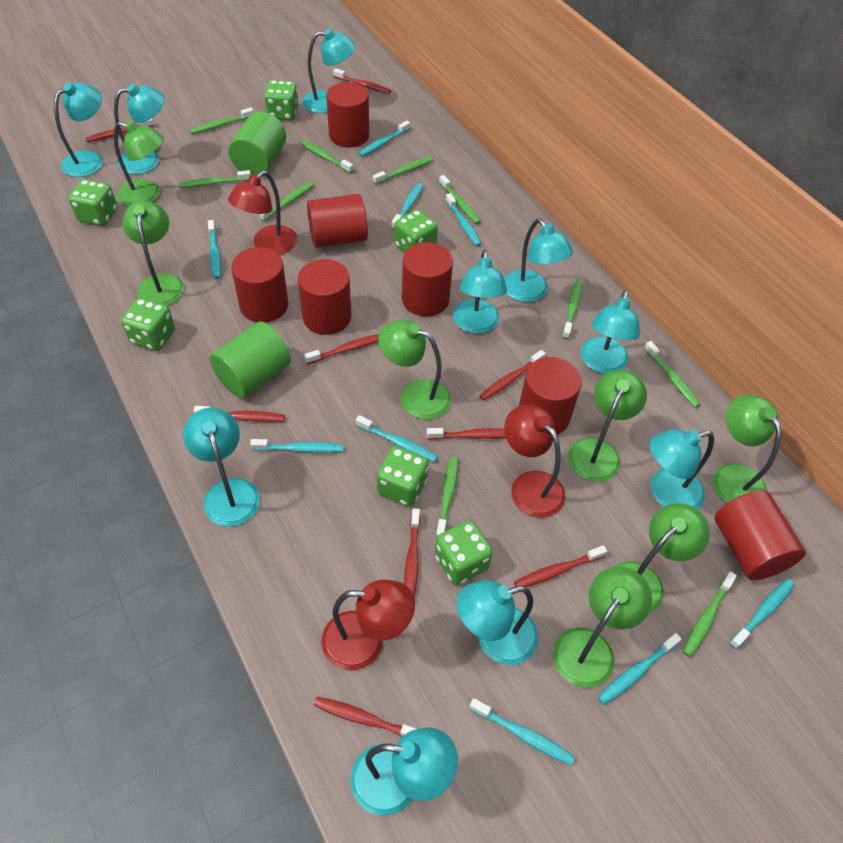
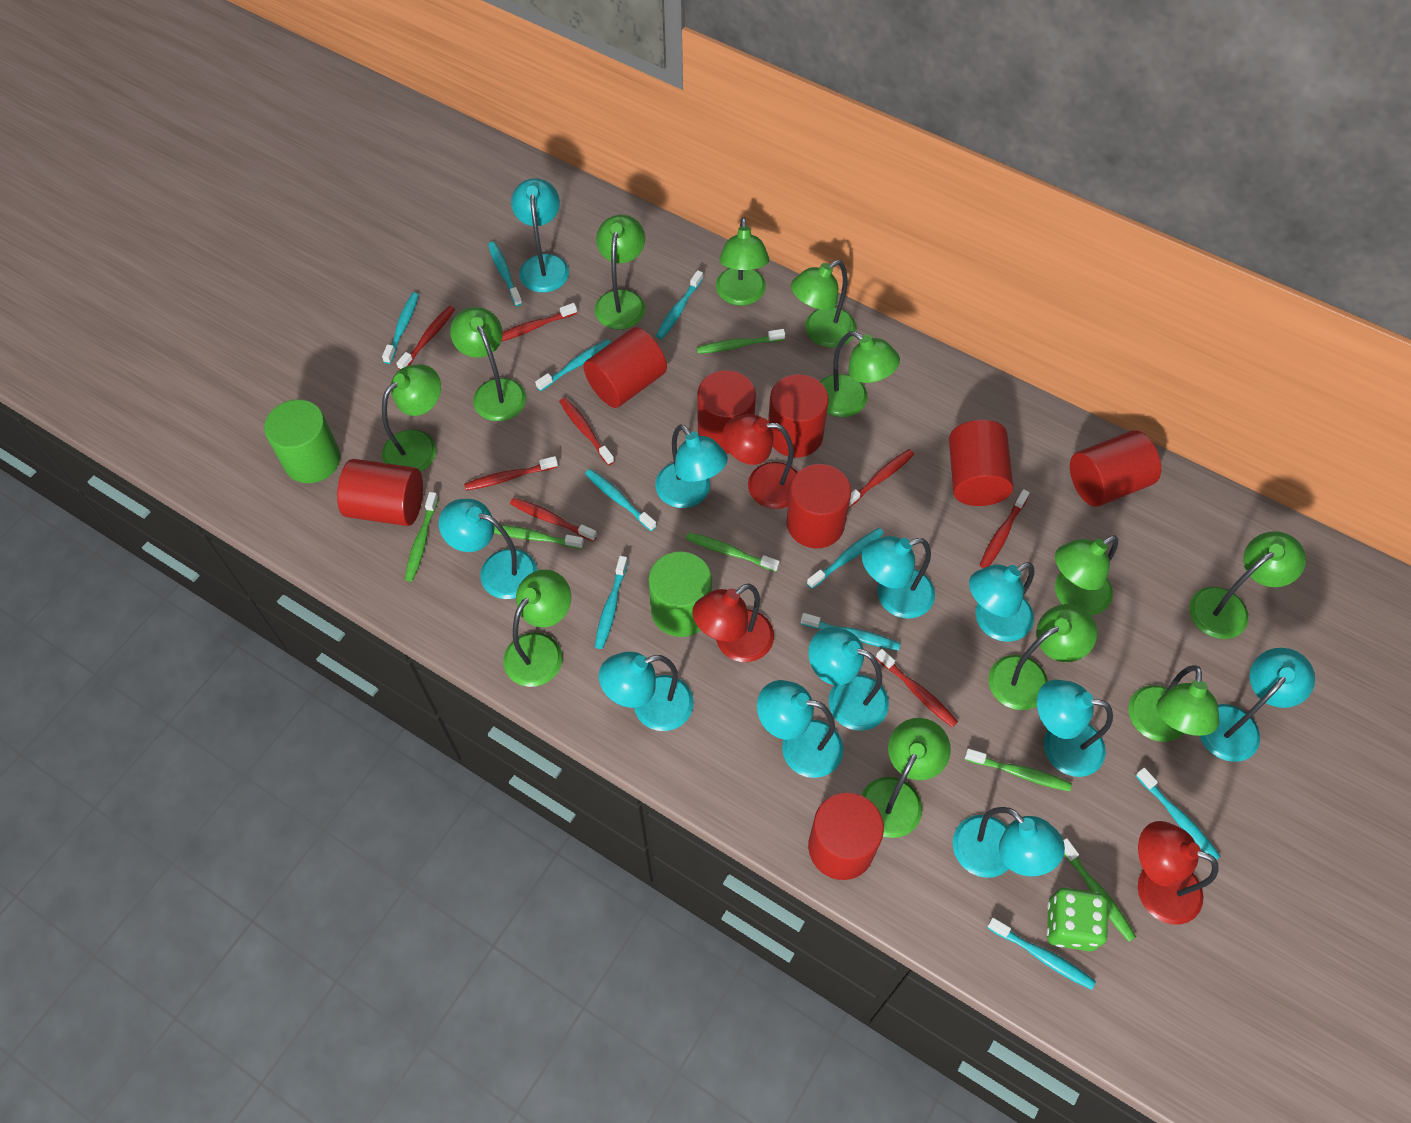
green dice: [68,179,117,226] [121,298,175,351] [264,80,298,120] [377,446,429,507] [394,209,438,253] [435,520,493,585] = 6 -> [1047,888,1108,952] = 1
green lamp: [114,121,164,206] [122,201,184,306] [378,320,451,420] [553,567,652,688] [568,370,647,482] [614,503,710,614] [713,395,782,503] = 7 -> [382,364,441,472] [450,307,526,421] [503,570,571,687] [595,215,645,330] [716,217,769,306] [791,260,856,348] [820,331,900,417] [862,718,951,838] [988,604,1097,710] [1055,535,1118,615] [1128,665,1219,742] [1189,531,1306,639] = 12
green toothbrush: [179,170,251,188] [189,108,254,134] [259,182,314,222] [300,140,353,173] [373,157,433,184] [436,457,458,538] [439,175,481,224] [562,281,581,339] [644,341,701,408] [683,571,737,657] = 10 -> [405,492,438,582] [494,525,584,549] [686,532,780,572] [697,329,785,354] [965,749,1072,792] [1063,838,1136,942] = 6
red cylinder: [231,247,289,322] [298,259,351,335] [307,194,368,248] [326,82,369,148] [402,242,453,317] [519,357,582,435] [714,490,806,580] = 7 -> [337,459,423,526] [583,327,667,408] [697,370,756,454] [768,374,829,458] [786,464,851,548] [808,792,884,880] [949,420,1013,506] [1070,430,1161,507] = 8
red toothbrush: [85,119,154,142] [193,406,285,422] [304,334,379,364] [314,697,416,737] [333,68,391,94] [404,508,420,598] [427,428,506,440] [480,350,546,400] [514,545,607,587] = 9 -> [396,306,455,370] [464,456,558,491] [501,303,577,342] [510,497,597,542] [559,397,614,466] [849,449,914,507] [876,649,958,727] [980,489,1030,568] = 8
turquoise lamp: [54,83,103,177] [114,84,165,174] [183,407,260,527] [302,29,355,113] [351,727,458,816] [453,250,507,334] [457,580,538,665] [504,219,573,302] [580,290,640,374] [650,429,714,509] = 10 -> [438,499,537,599] [511,178,569,293] [599,652,694,731] [655,424,728,508] [757,680,844,778] [808,627,889,731] [862,536,935,619] [953,807,1065,878] [969,562,1034,642] [1037,680,1113,777] [1200,648,1315,762] = 11
turquoise toothbrush: [208,220,221,279] [250,439,344,453] [356,415,438,462] [358,121,410,157] [391,183,423,230] [446,193,481,246] [469,698,575,765] [597,633,682,705] [729,579,795,649] = 9 -> [382,293,419,364] [488,241,522,306] [535,339,611,391] [585,469,657,531] [595,556,628,649] [656,270,703,339] [801,613,901,651] [807,528,884,589] [987,918,1096,990] [1135,768,1221,860] = 10

